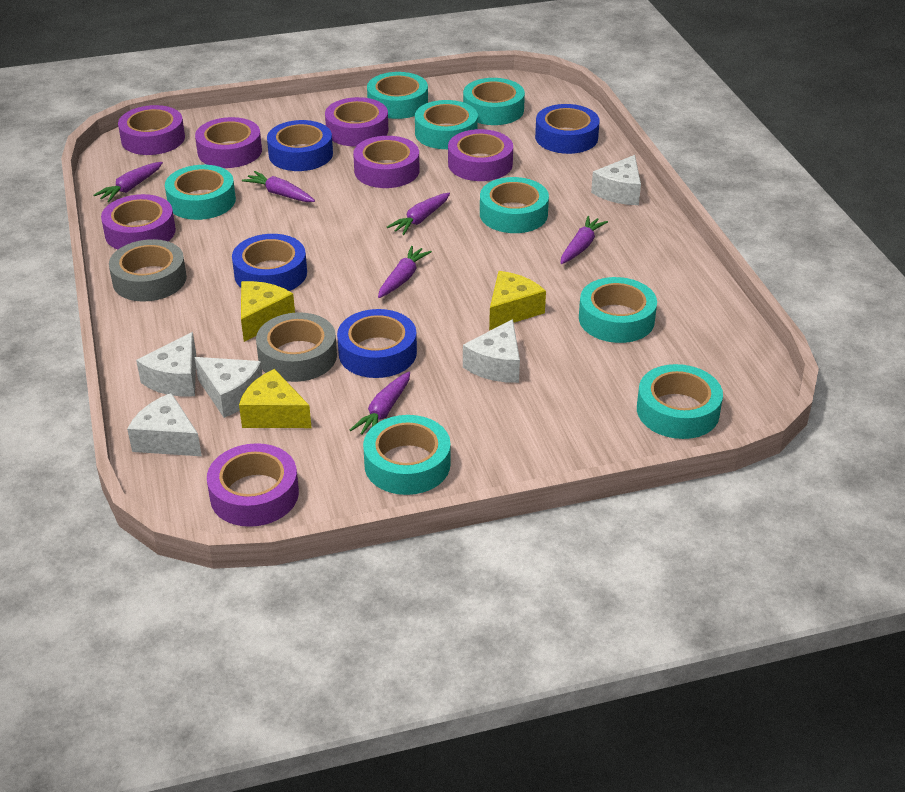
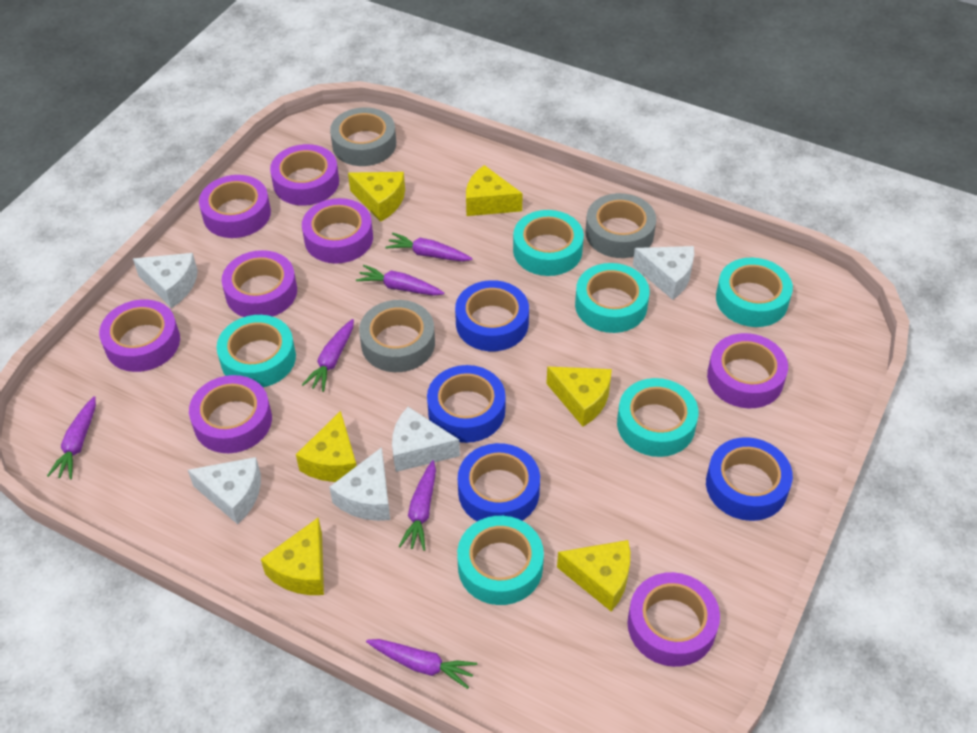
grey tape: [109,239,187,302] [256,312,337,382] = 2 -> [330,107,396,166] [359,300,435,372] [586,193,656,258] = 3
purple tape: [101,194,176,250] [118,105,185,155] [195,117,262,168] [207,443,299,527] [325,97,389,147] [353,136,419,188] [448,129,513,181] = 7 -> [99,299,180,372] [189,375,272,453] [199,175,271,238] [222,250,297,317] [270,144,339,206] [302,198,373,264] [628,572,720,667] [707,333,788,408] = 8
turquoise tape: [165,165,236,220] [363,415,451,495] [367,72,428,119] [415,100,478,149] [463,78,525,125] [480,177,549,233] [579,277,657,343] [637,364,723,439] = 8 -> [217,315,296,387] [457,516,544,605] [513,210,584,276] [575,263,649,333] [617,378,699,457] [716,257,793,327] = 6
yellow cheese: [239,369,311,428] [241,281,295,342] [489,271,546,330] = 3 -> [261,518,324,595] [296,411,357,482] [348,172,405,222] [466,165,523,216] [546,367,612,427] [557,540,630,611] = 6

